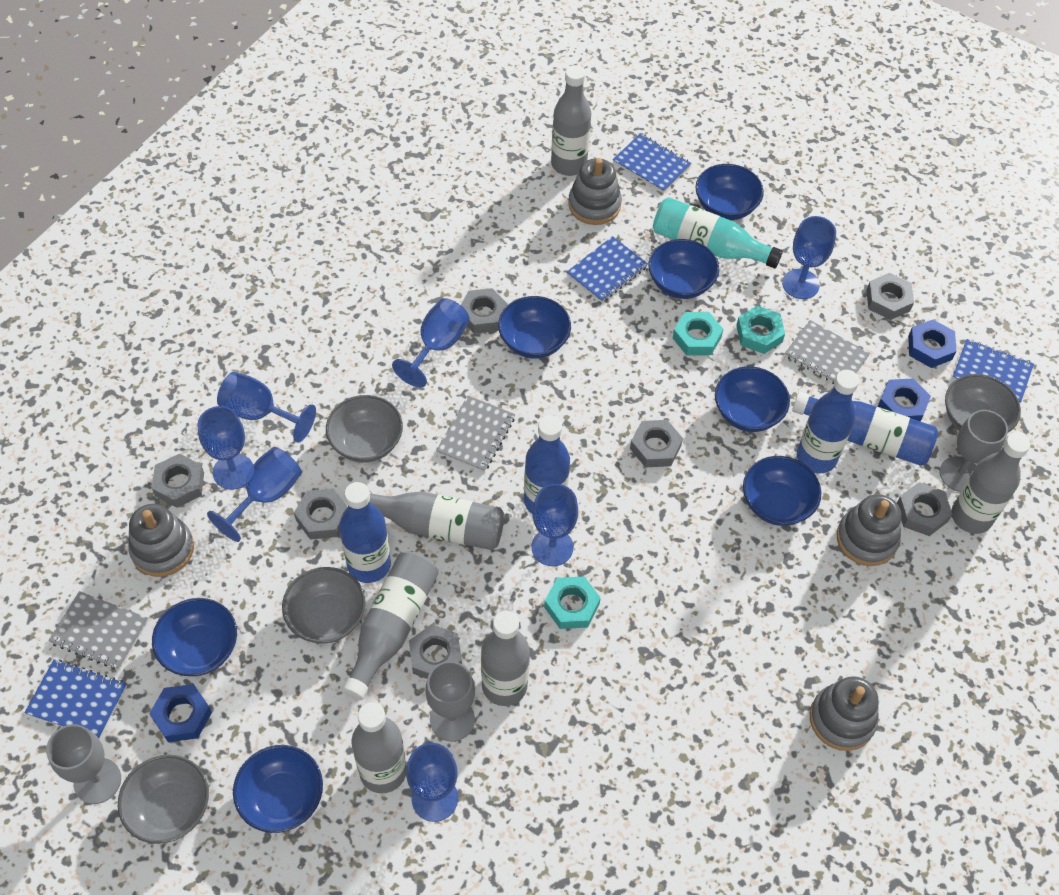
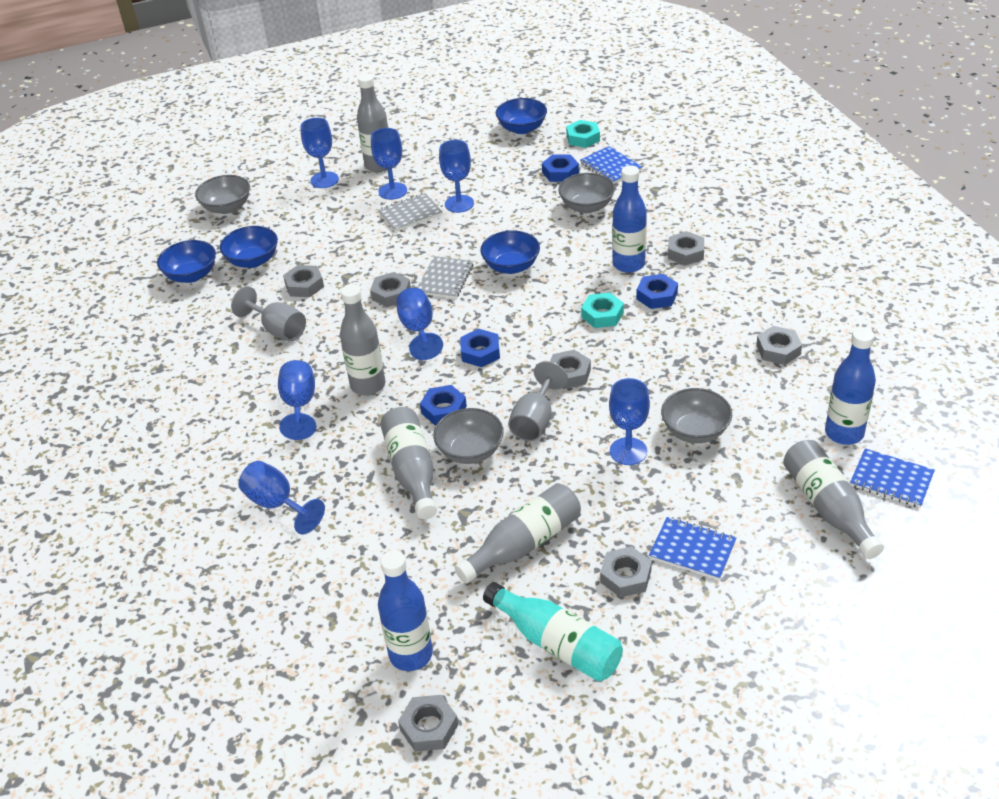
blue bottle: [339,482,391,583] [524,415,570,514] [792,392,938,466] [797,370,859,473] = 4 -> [378,550,433,671] [612,165,647,273] [825,327,876,445] = 3
blue bowl: [152,598,237,676] [233,745,323,833] [498,296,571,359] [648,239,719,299] [695,164,764,220] [715,366,790,432] [743,456,821,526] = 7 -> [157,240,216,283] [220,226,278,268] [480,230,540,274] [496,98,547,134] = 4
blue notebook: [24,659,127,739] [567,236,648,303] [613,133,691,193] [952,339,1034,403] = 4 -> [580,146,642,184] [649,517,736,580] [850,448,935,508] = 3
blue nut: [149,684,212,742] [878,378,931,421] [908,320,956,368] = 3 -> [420,385,467,426] [460,329,500,367] [542,154,579,182] [636,274,678,309] = 4
grey bottle: [342,552,438,700] [352,702,407,793] [369,491,504,550] [481,611,530,706] [551,65,591,176] [951,432,1031,534] = 6 -> [340,284,385,395] [357,74,388,172] [380,407,437,519] [454,483,581,584] [783,440,884,559] = 5
grey goblet: [46,724,121,804] [425,661,475,741] [940,410,1008,492] = 3 -> [231,286,306,342] [508,361,568,441] = 2
grey notebook: [49,591,149,670] [436,396,515,472] [785,320,870,384] = 3 -> [378,193,443,232] [417,256,473,299] = 2
grey stacking toy: [128,504,194,577] [568,158,622,225] [810,676,879,751] [837,494,901,566] = 4 -> none = 0
turquoise nut: [544,576,601,629] [673,312,723,356] [736,306,785,354] = 3 -> [566,120,600,148] [581,293,624,328] = 2

